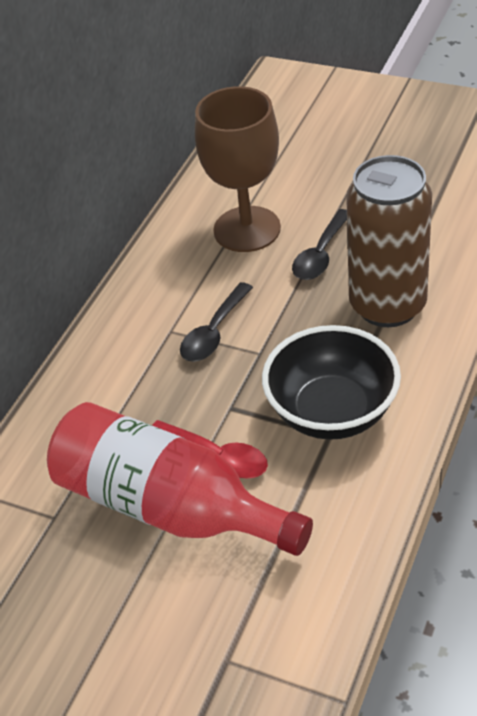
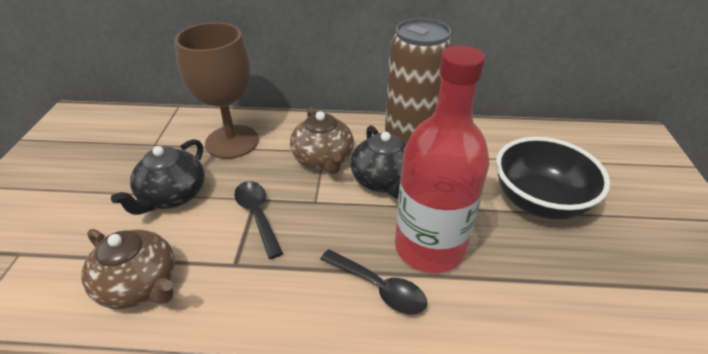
black teapot: none = 0 -> [111,139,205,215] [350,125,407,199] = 2
brown teapot: none = 0 -> [81,229,175,309] [290,107,354,174] = 2
red spoon: [152,420,268,479] = 1 -> none = 0

